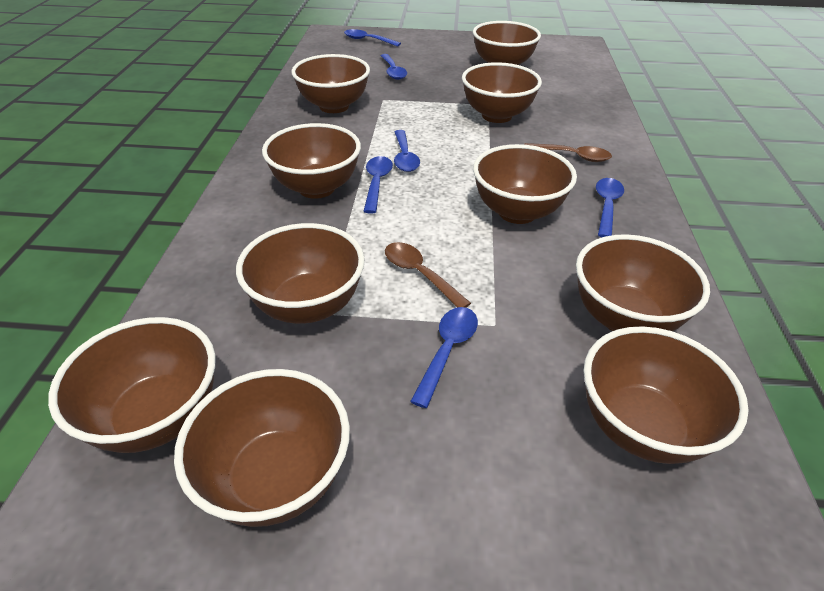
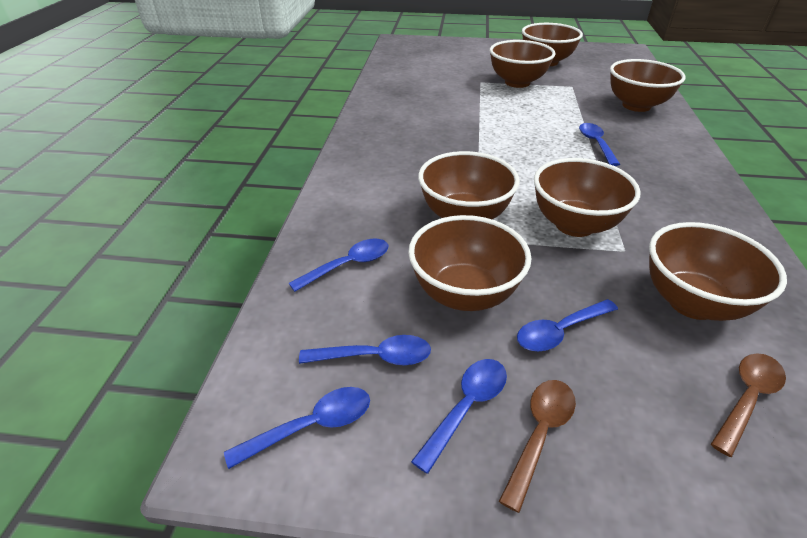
brown bowl: [48,317,215,453] [174,369,350,527] [236,223,365,324] [262,123,361,199] [292,54,370,113] [462,62,542,123] [473,21,541,65] [473,144,577,224] [576,234,710,331] [583,326,749,464] = 10 -> [408,215,532,311] [418,151,520,220] [490,40,556,88] [522,23,583,66] [534,158,640,237] [610,59,686,112] [649,222,787,321] = 7

